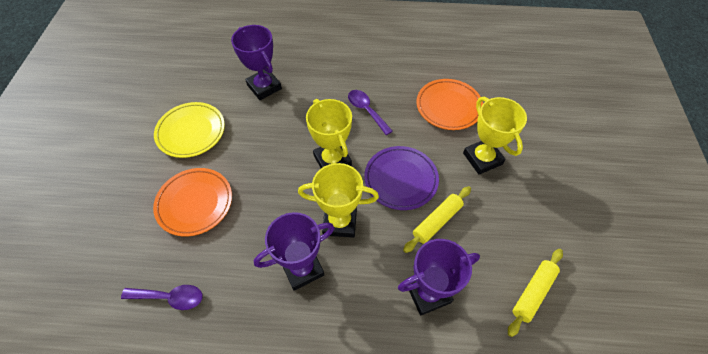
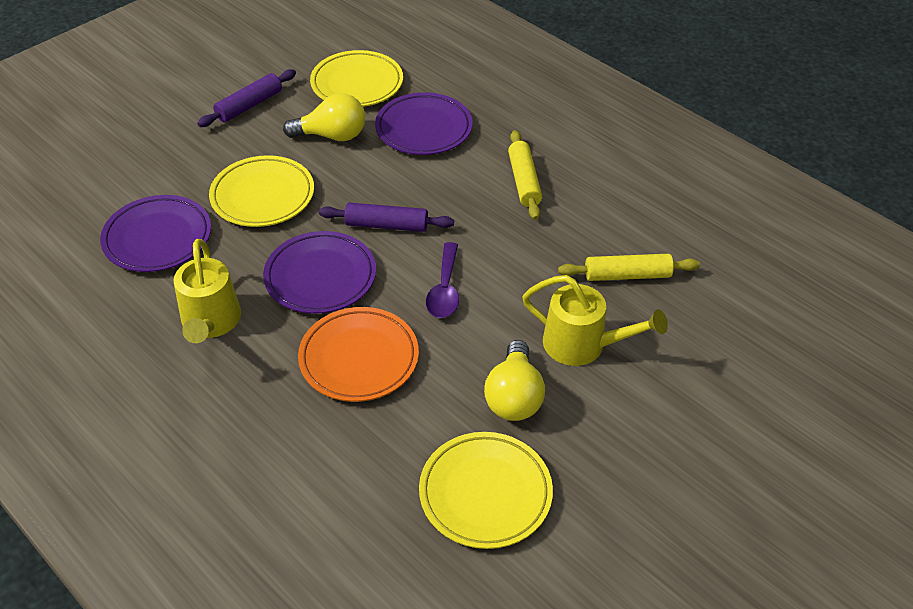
orange plate: [153,168,232,237] [416,79,483,130] = 2 -> [298,307,419,402] = 1
purple plate: [364,146,439,210] = 1 -> [100,195,211,272] [263,231,376,314] [375,92,472,155] = 3
purple rolling pin: none = 0 -> [197,69,296,127] [319,203,454,232] = 2
purple spoon: [121,285,203,310] [348,90,393,135] = 2 -> [426,242,459,318] = 1
purple trophy: [231,25,282,100] [254,212,335,291] [398,239,480,315] = 3 -> none = 0
yellow light bulb: none = 0 -> [283,93,365,141] [484,340,545,421] = 2
yellow plate: [154,102,225,158] = 1 -> [209,155,314,227] [310,50,403,107] [419,432,553,549] = 3
yellow trophy: [298,163,379,238] [306,99,352,168] [463,97,527,175] = 3 -> none = 0
yellow watering can: none = 0 -> [174,239,241,343] [522,275,668,366] = 2

